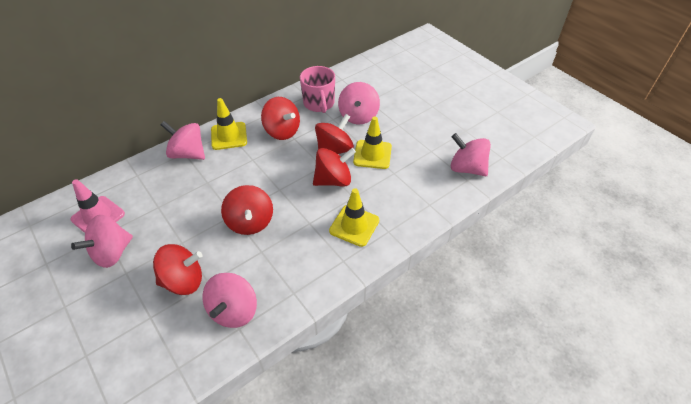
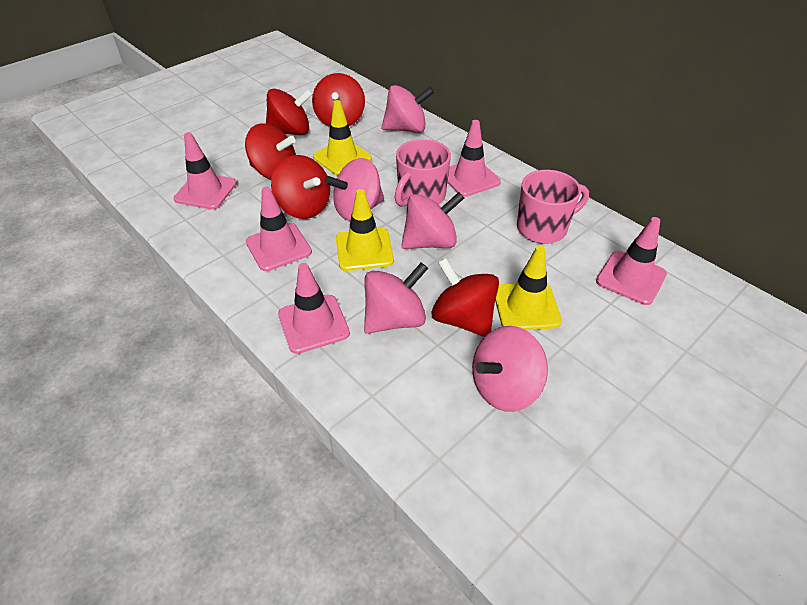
pink mug: [300,66,335,113] = 1 -> [395,139,451,207] [517,170,589,244] = 2
pink traffic cone: [70,179,125,233] = 1 -> [174,132,237,209] [246,187,312,271] [278,263,350,354] [447,120,501,197] [596,217,667,305] = 5

